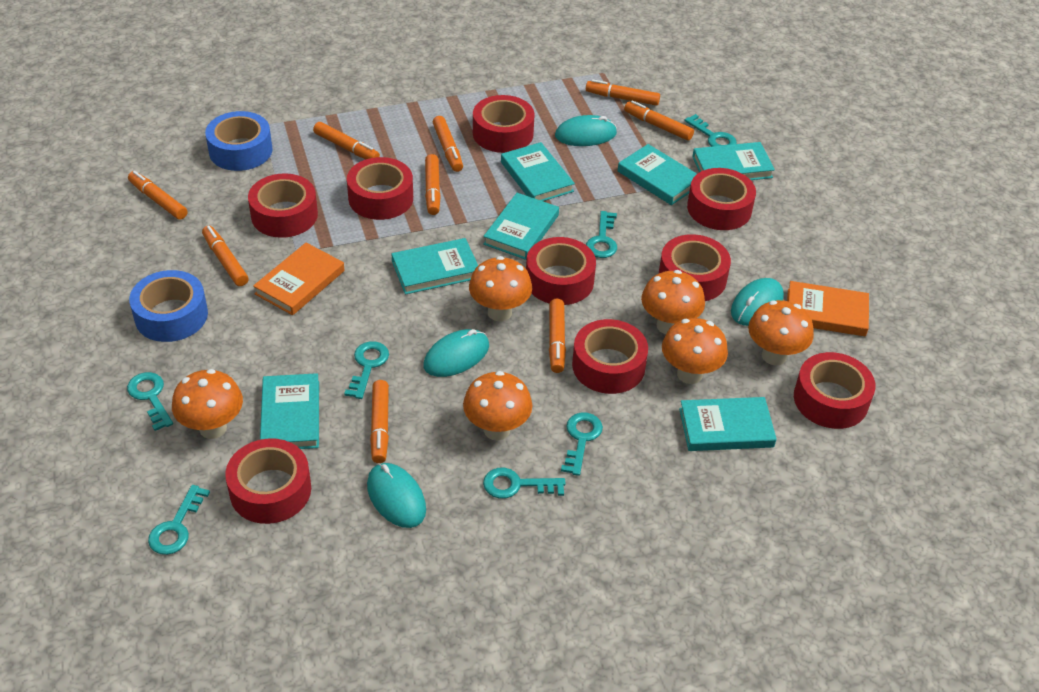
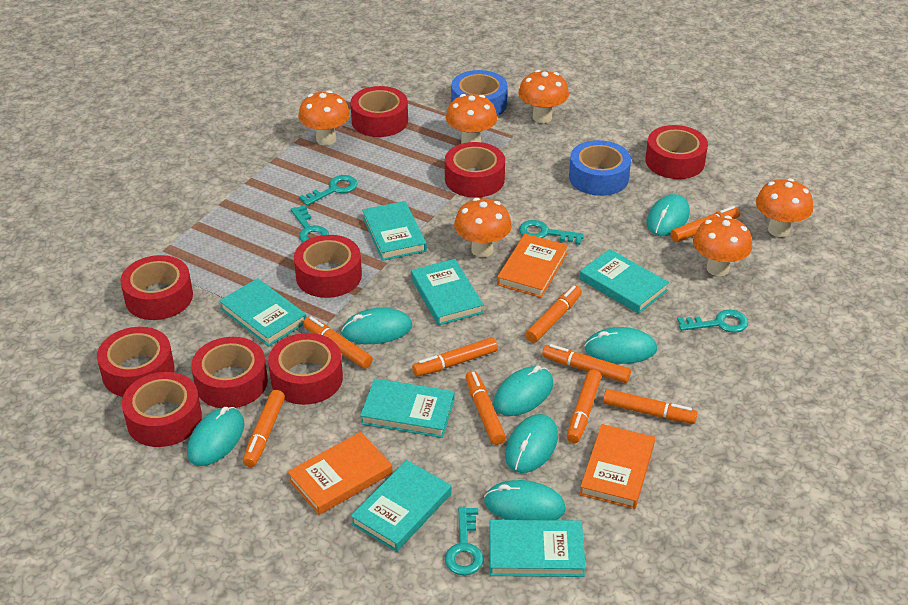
orange book: [253,243,345,315] [787,281,869,337] = 2 -> [288,432,392,515] [497,234,568,298] [580,424,655,509] = 3
turquoise key: [127,372,173,431] [148,485,210,555] [344,341,389,399] [483,468,566,499] [561,412,603,476] [586,211,617,258] [684,114,737,147] = 7 -> [290,205,329,243] [299,175,358,206] [445,507,484,575] [519,220,584,245] [677,309,748,333] = 5
turquoise mouse: [367,463,426,528] [423,329,489,377] [555,115,617,146] [731,278,784,326] = 4 -> [187,407,244,466] [341,307,412,344] [484,480,566,520] [493,366,553,416] [505,414,558,473] [584,327,657,364] [647,194,690,236] = 7

